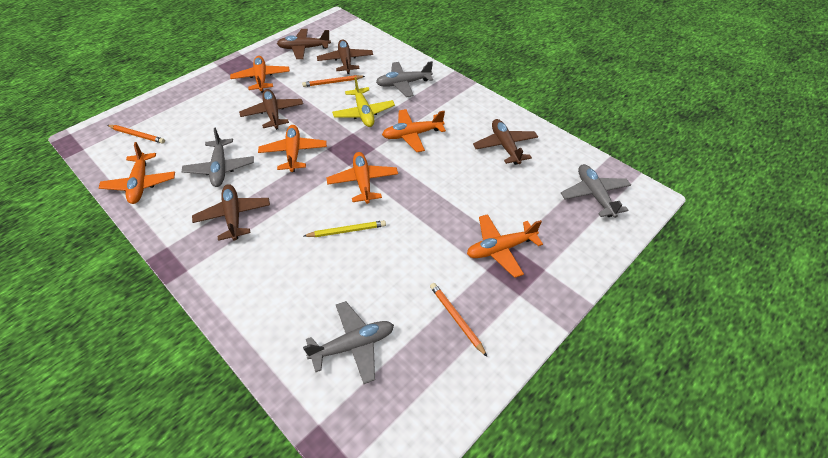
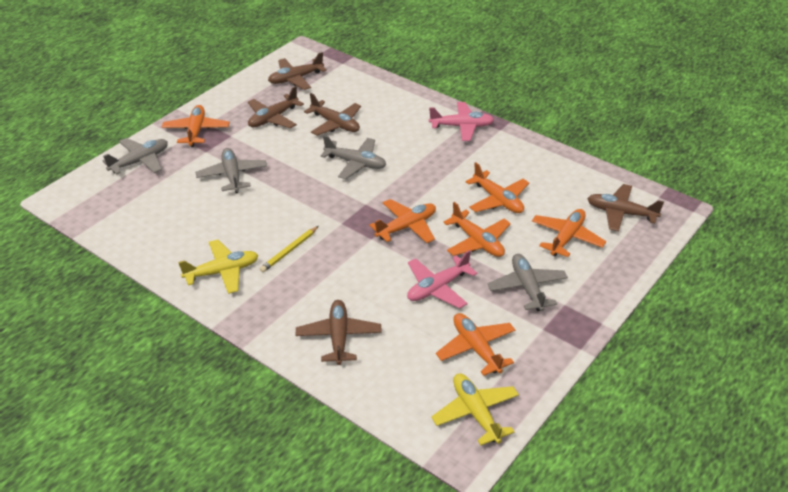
orange pencil: [107,125,165,144] [302,75,365,87] [430,283,487,357] = 3 -> none = 0
pink plane: none = 0 -> [407,250,477,309] [429,102,494,141] = 2
yellow plane: [332,77,395,127] = 1 -> [178,239,258,294] [431,373,519,445] = 2

